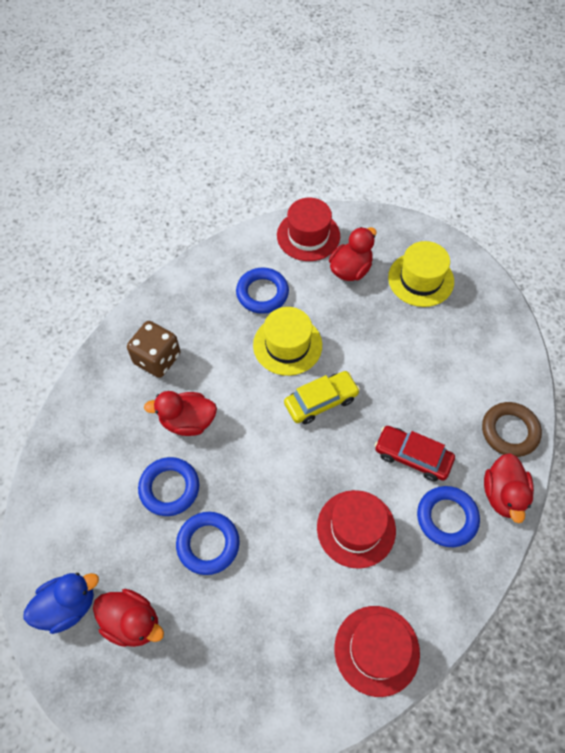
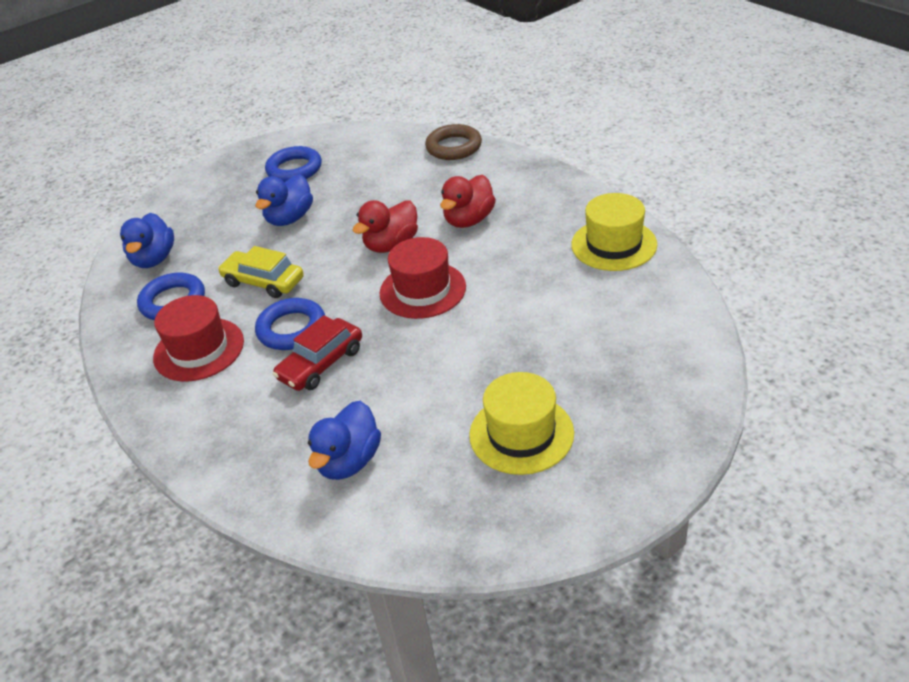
blue duck: [23,573,99,634] = 1 -> [120,213,174,268] [255,174,313,226] [308,401,381,480] = 3
blue ring: [138,457,199,516] [176,512,240,575] [236,268,289,314] [417,486,480,547] = 4 -> [137,273,205,320] [255,298,325,350] [265,146,322,182] = 3
brown dice: [127,321,180,378] = 1 -> none = 0
red duck: [93,589,164,647] [144,391,217,436] [329,227,377,281] [484,453,534,523] = 4 -> [352,200,418,253] [440,175,496,228] = 2
red hat: [277,198,340,261] [317,490,396,569] [334,606,420,697] = 3 -> [153,295,244,382] [380,237,466,319] = 2

